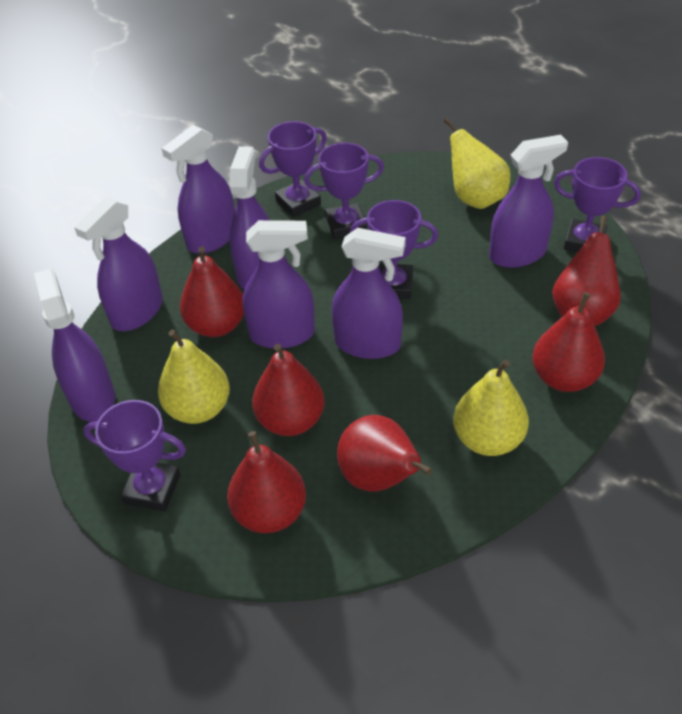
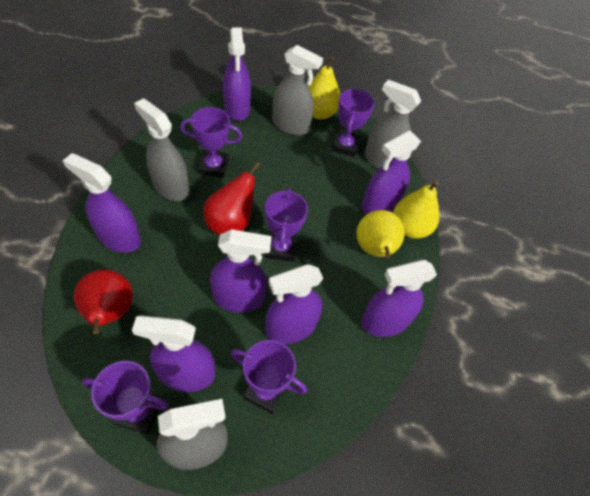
grey spray bottle: none = 0 -> [134,98,189,201] [157,399,228,470] [272,45,323,135] [365,80,421,169] = 4
red pear: [180,247,244,337] [227,431,306,533] [252,344,325,436] [337,415,432,492] [532,292,605,392] [552,216,621,326] = 6 -> [74,269,133,334] [204,162,260,235] = 2

